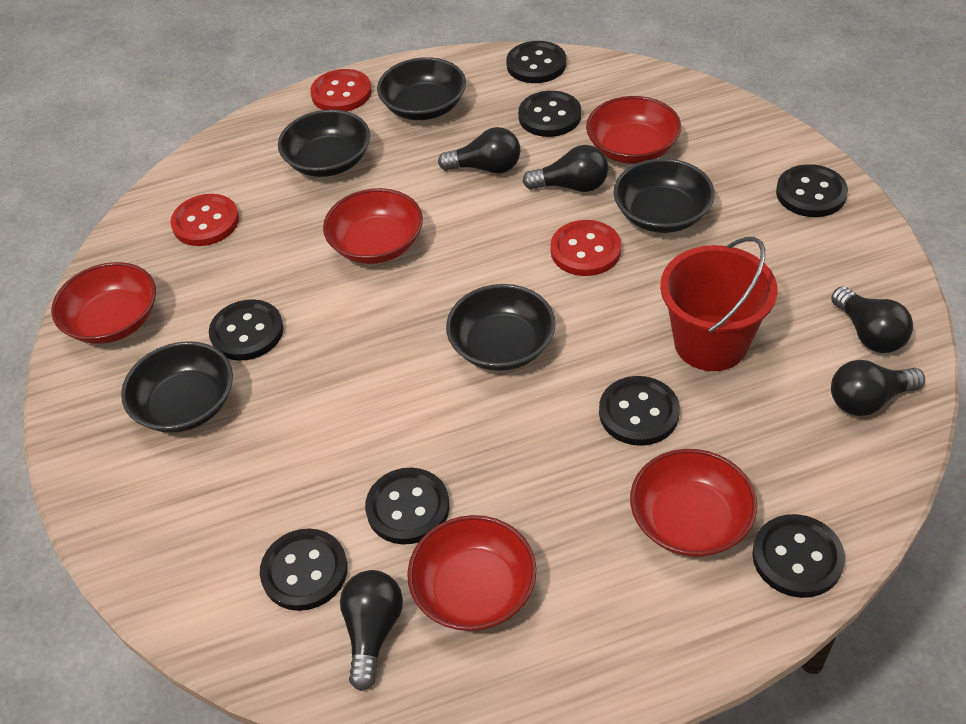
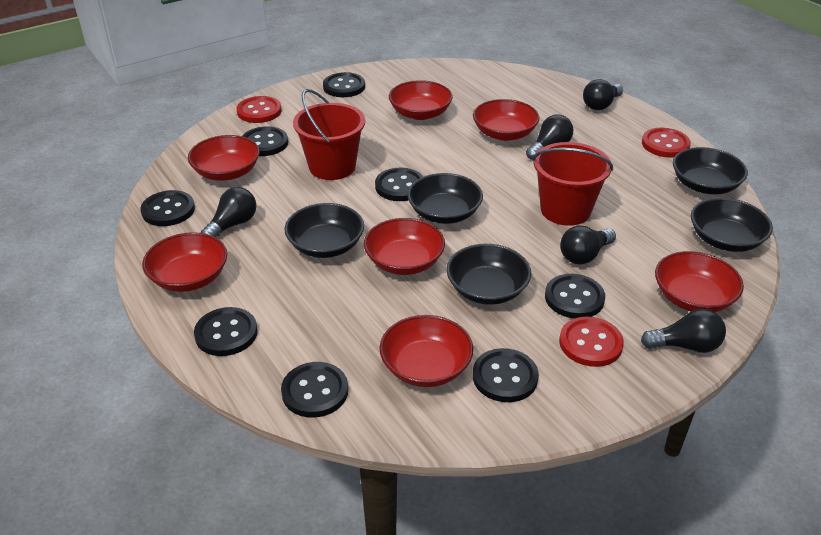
red bowl: [51,262,156,344] [323,188,423,264] [407,515,537,631] [586,96,681,164] [630,449,757,557] = 5 -> [142,232,227,292] [188,135,260,181] [364,218,445,275] [379,315,473,387] [389,80,453,120] [473,99,540,141] [655,251,744,312] = 7
red bucket: [660,237,777,371] = 1 -> [293,89,365,180] [532,142,613,226] = 2

